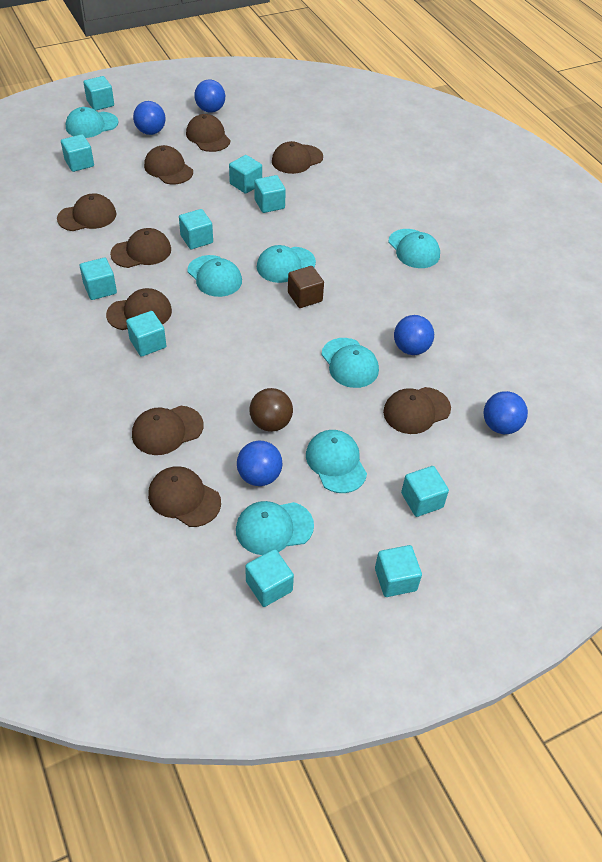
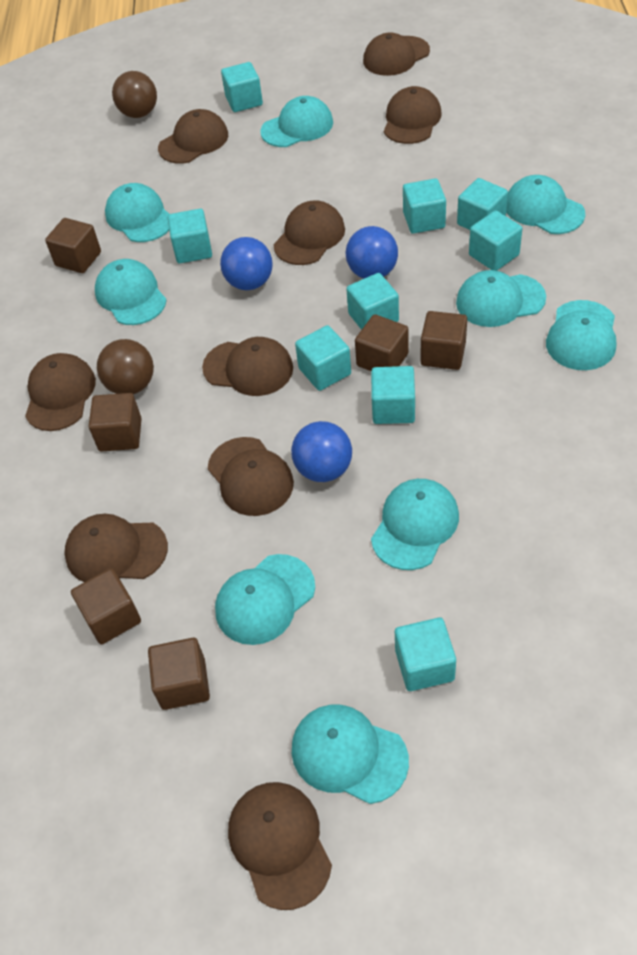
blue ball: [133,101,166,135] [194,80,225,113] [237,441,282,486] [394,315,434,355] [483,391,528,434] = 5 -> [220,237,273,290] [291,421,352,482] [346,226,398,279] = 3
brown ball: [249,388,293,432] = 1 -> [97,339,154,394] [112,71,157,118] = 2
brown cube: [288,266,324,308] = 1 -> [45,218,101,273] [71,568,141,644] [89,393,142,452] [148,638,210,710] [355,314,409,371] [421,311,467,370] = 6
turquoise cap: [66,107,118,138] [188,255,242,297] [236,501,314,555] [257,245,316,283] [306,430,367,493] [321,338,379,388] [388,229,440,268] = 7 -> [95,259,167,325] [105,183,169,242] [215,554,315,645] [260,96,333,147] [292,705,409,804] [371,479,459,570] [456,270,546,327] [506,175,585,234] [546,300,616,370] = 9
turquoise cube: [61,134,94,172] [80,258,117,300] [84,76,114,110] [126,311,166,357] [179,209,213,249] [229,155,262,194] [245,549,294,607] [254,175,286,213] [375,545,422,597] [401,466,449,517] = 10 -> [168,209,212,263] [221,62,263,112] [295,325,351,391] [347,273,399,330] [371,366,415,424] [395,617,456,691] [403,178,446,234] [457,178,508,230] [469,210,523,271] = 9

